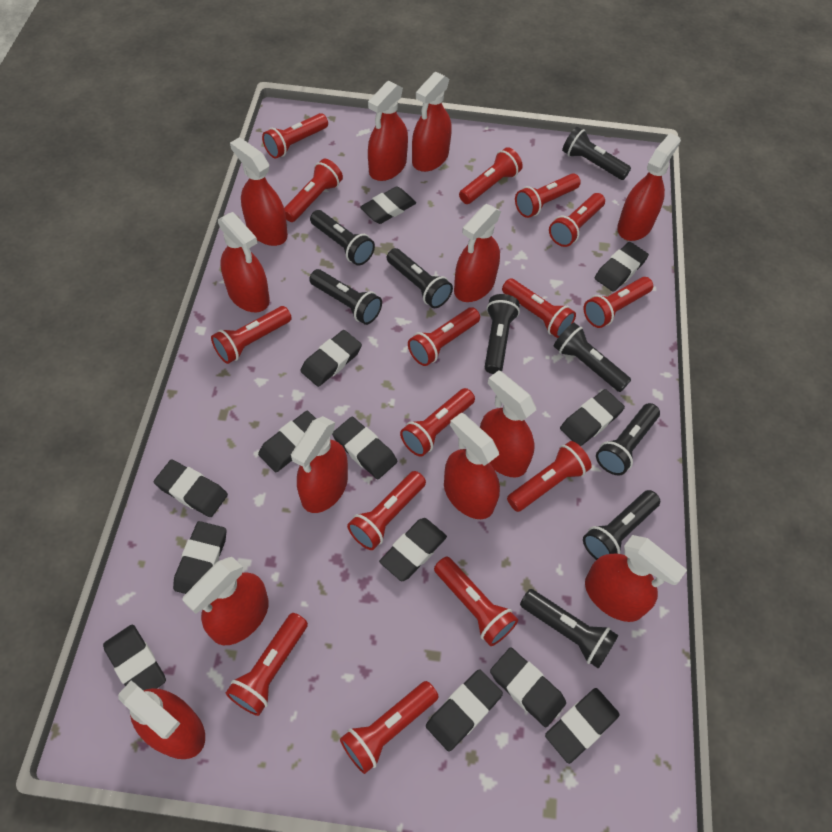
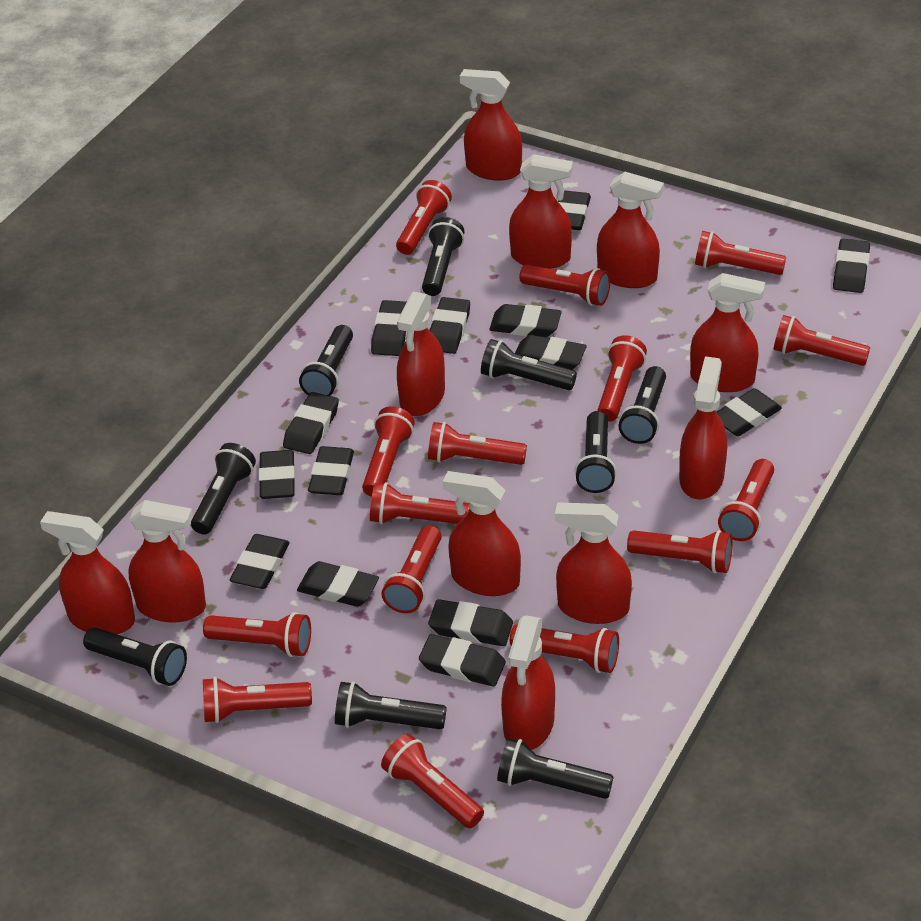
black eraser: [103,624,166,690] [154,460,228,517] [173,521,227,594] [258,411,316,473] [300,330,362,387] [332,417,397,479] [360,186,416,224] [379,518,447,581] [426,669,503,751] [490,648,566,727] [545,688,619,764] [560,389,625,446] [594,242,649,292] = 13 -> [230,534,290,589] [259,450,295,499] [283,392,339,454] [297,561,379,607] [308,446,354,495] [371,300,407,356] [419,634,506,687] [428,599,513,646] [429,297,470,354] [489,304,562,337] [515,335,587,370] [558,190,591,230] [717,388,782,436] [833,239,870,293] = 14
red spray bottle: [118,680,205,759] [182,557,269,645] [218,212,270,312] [230,137,288,246] [291,416,348,513] [368,80,408,181] [412,72,452,172] [444,413,500,519] [454,204,501,302] [480,370,536,477] [585,535,687,622] [617,133,681,241] = 12 -> [40,511,135,634] [128,500,206,623] [397,291,445,416] [443,471,521,596] [460,69,522,181] [501,615,555,750] [509,154,573,269] [555,502,632,624] [597,172,664,288] [679,356,727,499] [690,273,765,392] = 11

